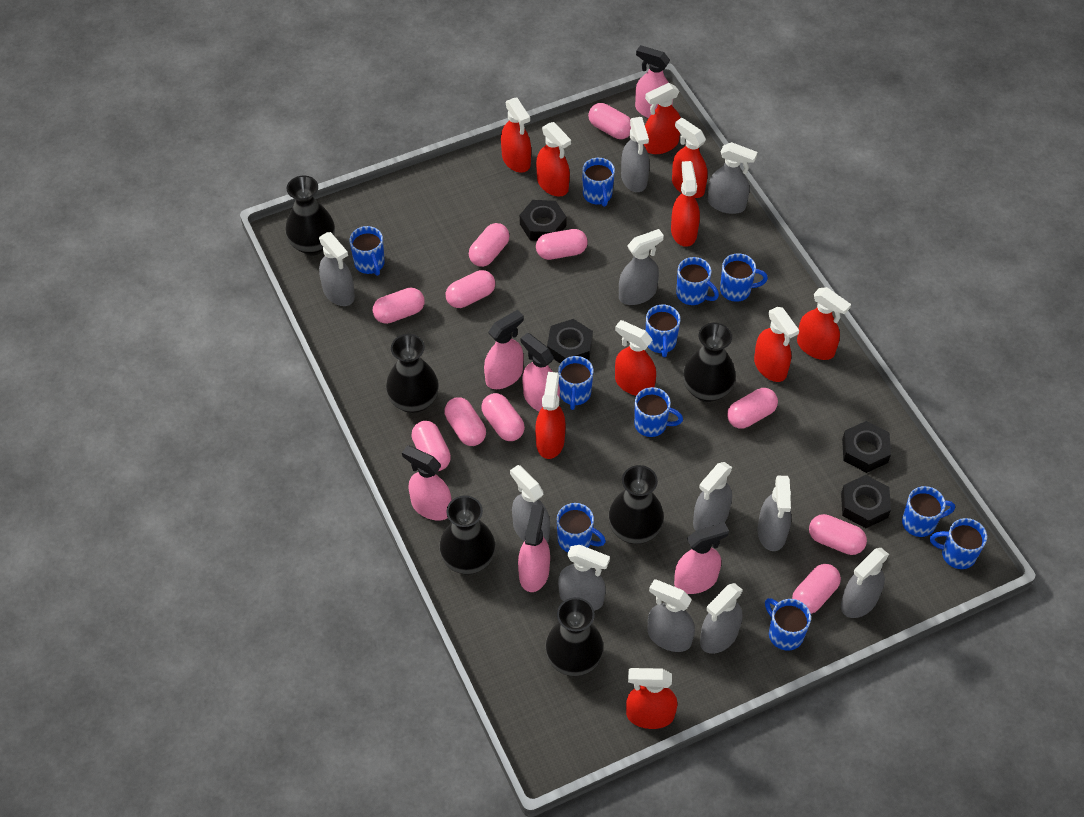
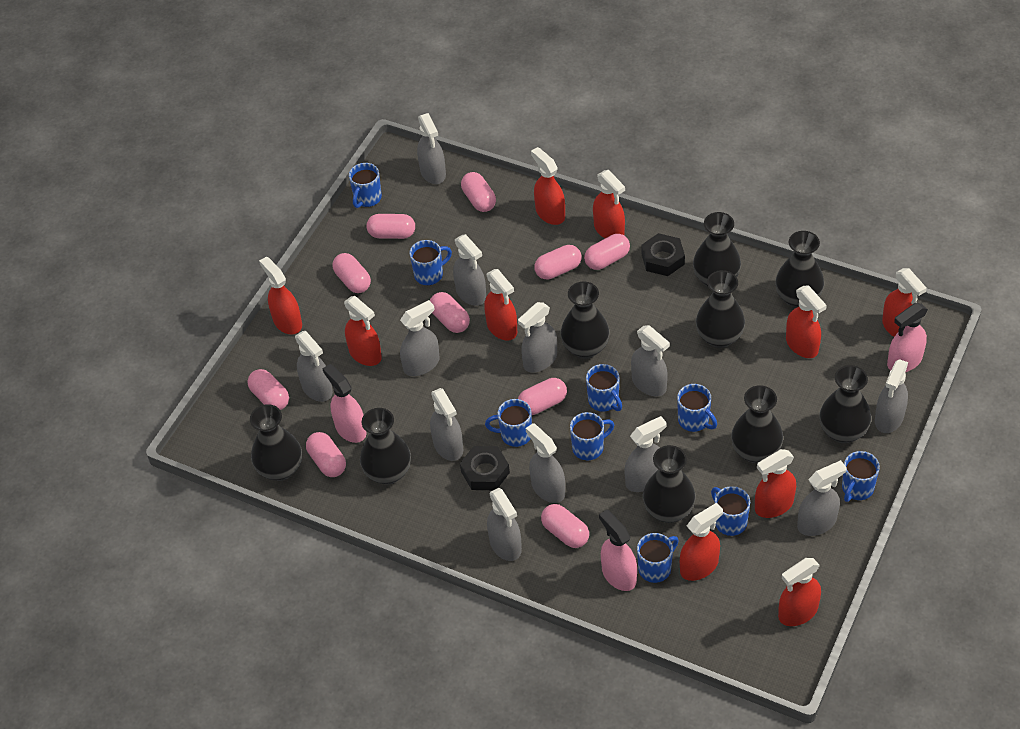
black nut: [520,200,567,241] [547,319,593,363] [841,475,891,528] [842,421,891,473] = 4 -> [460,446,510,490] [641,233,685,276] = 2
black vase: [285,176,335,255] [386,334,439,413] [439,495,496,574] [545,597,604,676] [608,465,664,544] [683,323,736,402] = 6 -> [250,404,302,481] [360,408,411,485] [560,282,609,359] [643,445,696,523] [693,212,741,287] [696,270,745,348] [731,385,783,463] [775,231,824,308] [819,365,871,443] = 9
blue mug: [349,226,385,276] [557,503,606,552] [558,356,593,410] [582,158,615,207] [634,387,683,437] [646,304,680,357] [676,257,719,305] [720,253,768,302] [765,598,811,651] [902,486,955,537] [930,518,987,569] = 11 -> [349,163,382,208] [409,240,452,285] [485,399,532,447] [570,412,614,460] [586,364,622,412] [637,533,679,583] [677,384,717,432] [711,486,750,536] [842,451,880,502] = 9
grey spray bottle: [319,232,355,306] [510,465,550,543] [558,545,610,611] [619,229,664,305] [621,117,649,192] [647,579,695,652] [693,462,733,530] [700,583,743,654] [708,142,757,214] [758,476,791,551] [841,548,889,618] = 11 -> [295,331,333,402] [400,300,440,376] [417,113,446,184] [430,388,463,461] [453,234,486,306] [487,488,522,561] [518,302,557,373] [526,423,565,503] [624,416,666,492] [631,325,670,397] [797,460,846,536] [875,359,908,433] = 12
pink capsule: [373,288,425,324] [411,421,451,471] [445,397,486,446] [446,270,495,308] [469,223,510,267] [481,393,525,441] [536,229,588,260] [588,103,631,139] [727,388,778,429] [792,564,841,614] [809,514,867,555] = 11 -> [247,369,289,410] [306,432,346,477] [332,253,371,293] [367,214,415,239] [430,292,470,333] [461,172,496,212] [518,378,567,415] [534,245,581,280] [541,504,589,548] [584,234,630,270] = 10
pink spray bottle: [402,445,452,521] [484,310,524,389] [518,505,550,592] [521,333,560,412] [635,45,673,118] [674,522,729,594] = 6 -> [322,364,367,443] [599,510,637,591] [887,303,928,372] = 3

